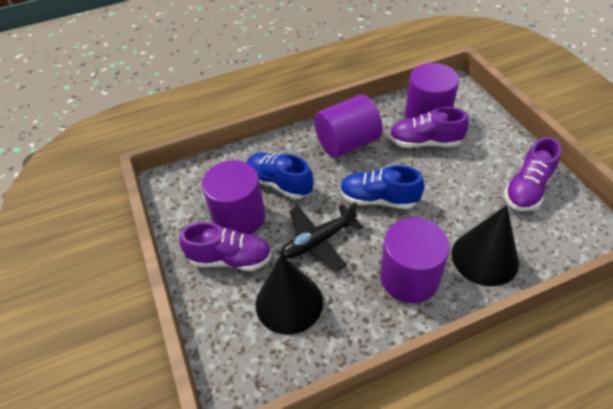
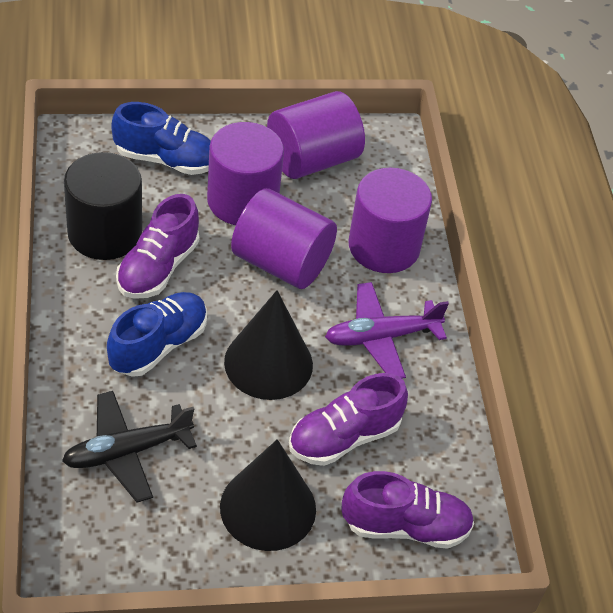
black cylinder: none = 0 -> [64,152,142,260] = 1
purple plane: none = 0 -> [325,282,449,379] = 1

